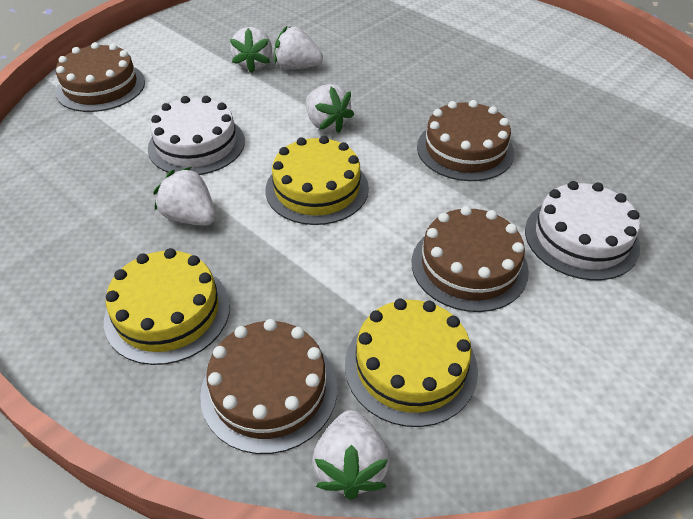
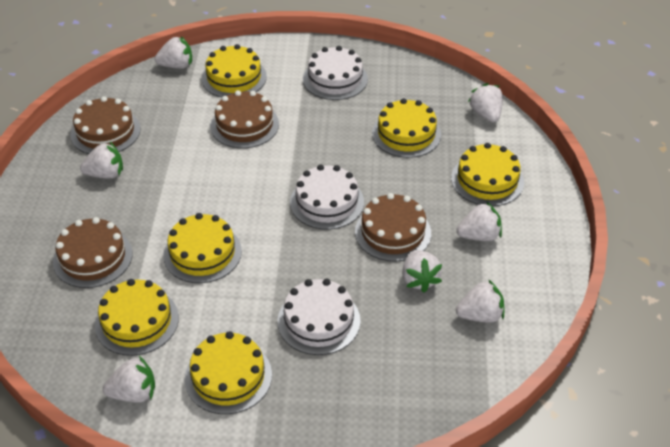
white cake: [148,96,245,175] [525,181,640,280] = 2 -> [278,279,361,355] [290,164,364,230] [303,46,368,100] = 3
white strawberry: [153,167,216,226] [230,27,272,73] [274,26,323,70] [306,84,354,133] [312,410,390,500] = 5 -> [80,142,123,179] [103,356,155,403] [155,36,192,69] [402,250,442,293] [456,279,504,323] [457,201,502,241] [468,83,503,122] = 7
yellow cake: [104,248,230,365] [265,136,369,225] [345,299,478,427] = 3 -> [95,279,179,356] [163,213,242,283] [185,331,272,414] [202,44,267,97] [372,98,441,158] [451,143,524,206] = 6

